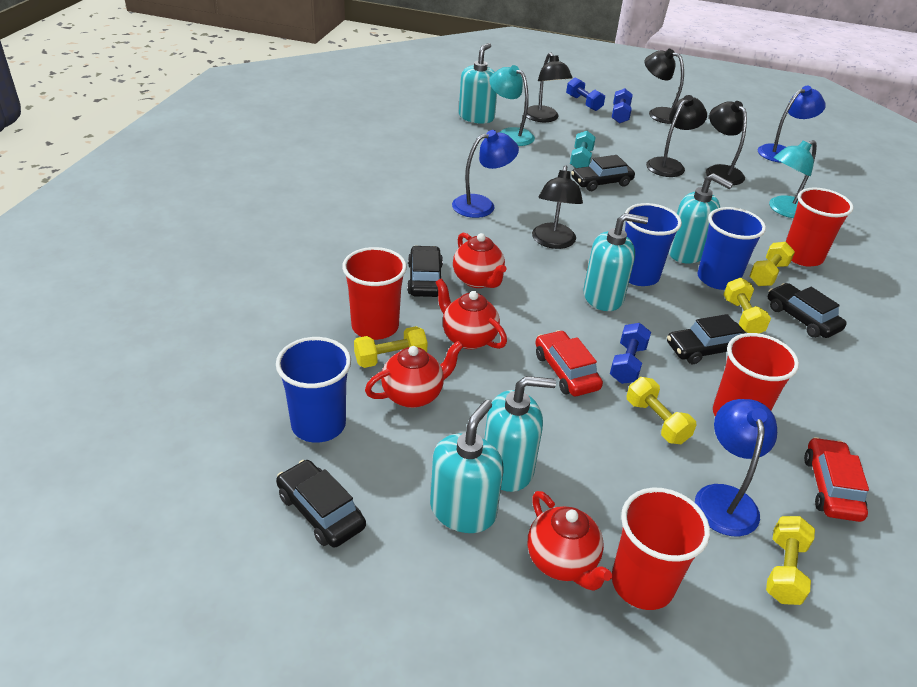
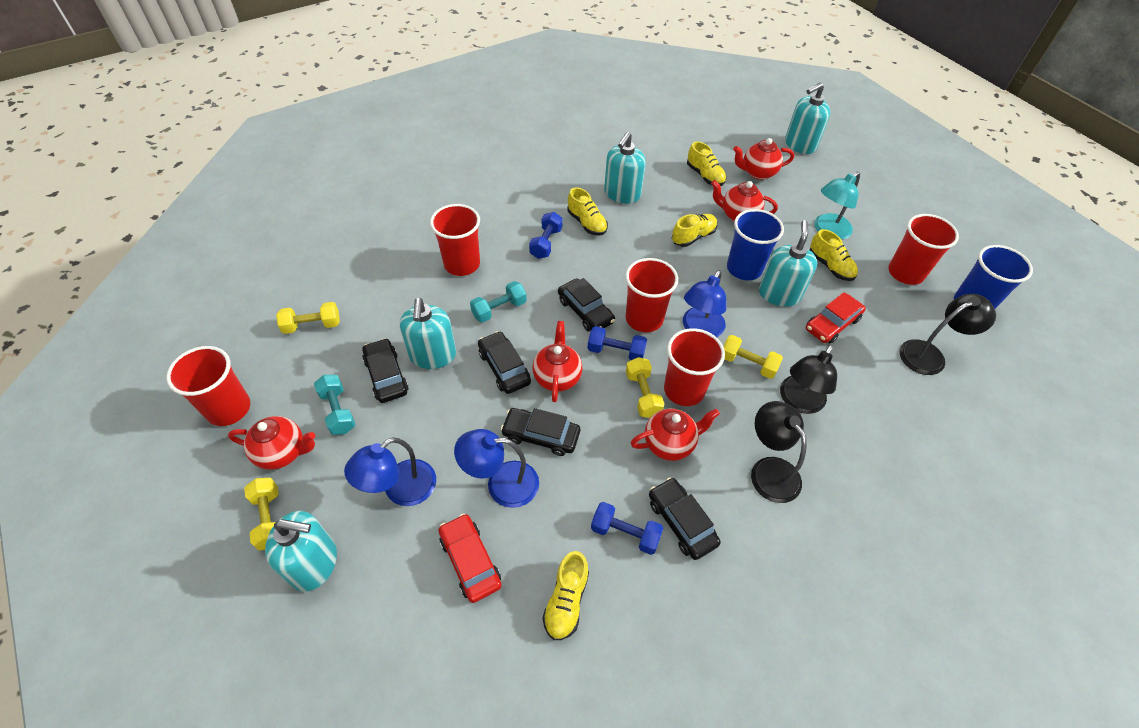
black lamp: [526,52,573,122] [532,165,583,249] [645,49,684,124] [646,95,707,177] [706,101,747,185] = 5 -> [751,401,807,503] [780,344,837,414] [900,294,996,375] = 3
blue cup: [276,337,351,443] [625,203,682,286] [697,207,766,290] = 3 -> [727,209,784,280] [954,245,1033,309] = 2
red cup: [342,247,407,340] [612,488,710,610] [713,333,799,416] [786,188,853,266] = 4 -> [166,346,250,426] [430,204,480,276] [625,258,678,332] [664,328,725,406] [888,214,959,285] = 5
red teapot: [365,341,463,408] [435,278,507,349] [453,233,506,288] [527,491,612,591] = 4 -> [228,416,315,470] [533,321,582,402] [631,409,720,461] [711,180,778,221] [733,138,794,180] = 5
turquoise dumbbell: [570,131,596,168] = 1 -> [314,375,355,435] [470,281,527,323] = 2
turquoise lamp: [489,65,535,146] [769,140,817,218] = 2 -> [814,172,860,240] = 1
yellow dumbbell: [354,326,428,368] [627,377,696,444] [723,278,771,333] [750,242,795,286] [766,516,815,605] = 5 -> [244,478,279,550] [276,302,340,334] [626,357,665,418] [723,335,783,379] = 4
yellow shoe: none = 0 -> [543,551,589,640] [567,187,608,236] [672,214,717,247] [687,141,726,186] [810,229,858,281] = 5

